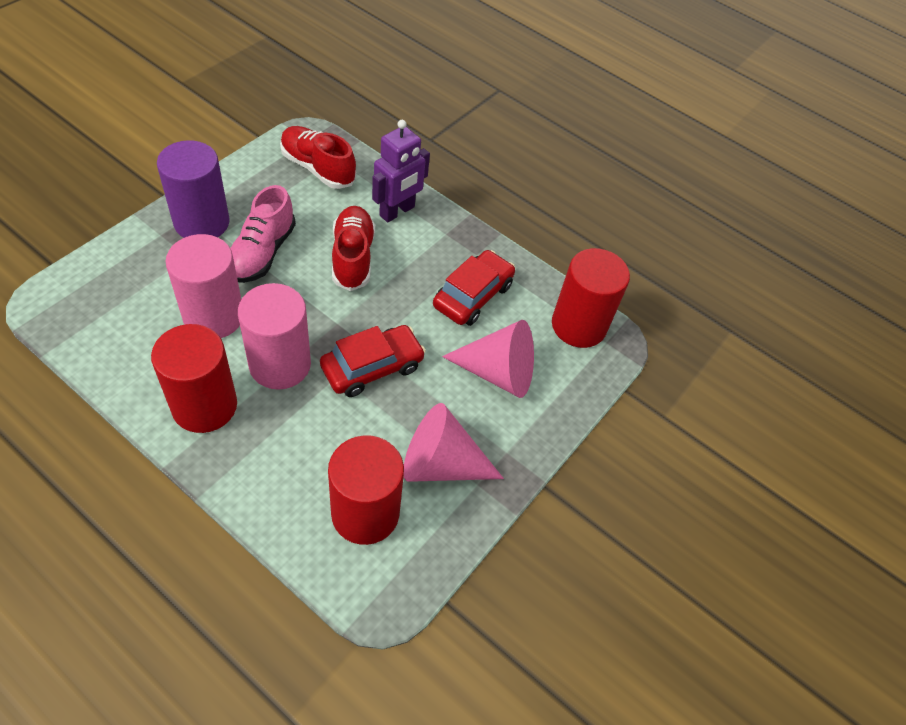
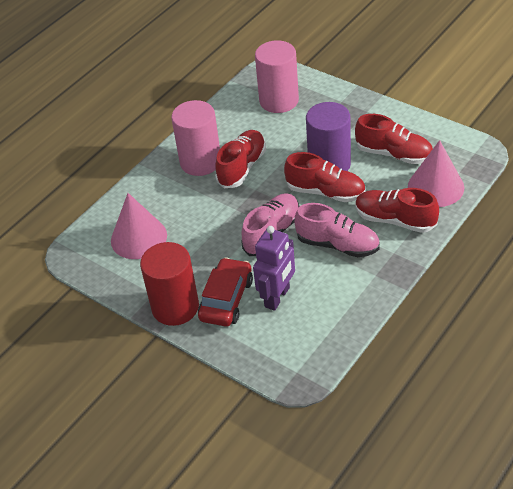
pink shoe: [230,185,296,283] = 1 -> [241,193,300,256] [294,203,380,257] = 2
red car: [320,325,426,397] [433,250,515,326] = 2 -> [198,257,253,326] = 1
red cylinder: [151,324,237,433] [328,435,404,545] [552,248,630,348] = 3 -> [140,242,199,326] = 1
red shoe: [280,126,356,189] [332,206,375,291] = 2 -> [215,130,266,188] [284,152,366,202] [355,114,433,164] [355,188,439,233] = 4

